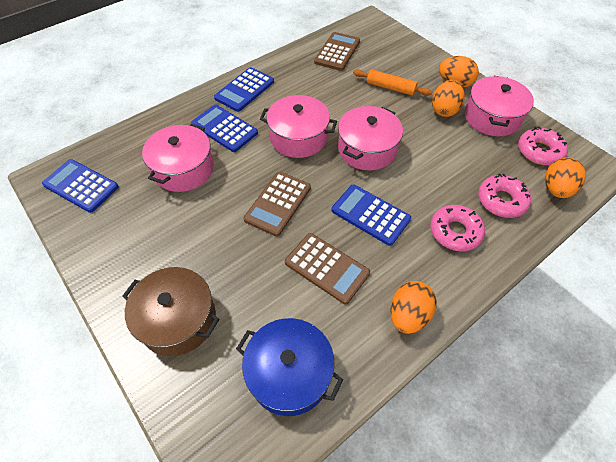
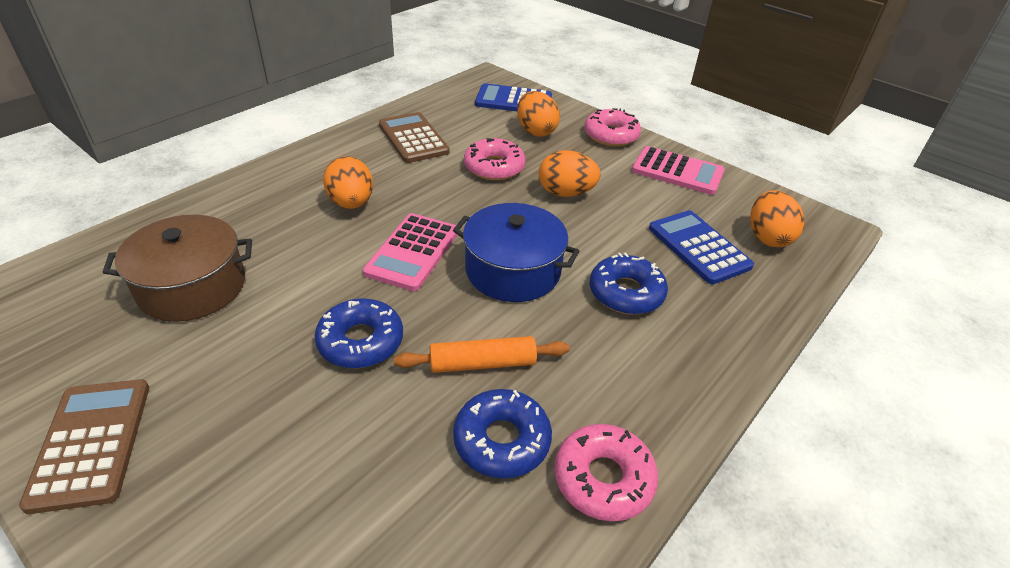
blue calculator: [42,159,119,213] [191,105,258,152] [214,67,274,112] [331,184,411,246] = 4 -> [475,83,552,111] [649,210,754,284] = 2
blue donut: none = 0 -> [315,298,403,368] [453,389,552,479] [590,252,668,314] = 3
brown calculator: [244,172,311,237] [285,233,370,304] [314,32,360,71] = 3 -> [19,379,149,514] [379,112,450,163] = 2
pink calculator: none = 0 -> [363,213,457,291] [632,146,725,195] = 2
pink pot: [142,124,214,192] [260,95,337,158] [338,106,403,170] [465,76,534,136] = 4 -> none = 0

